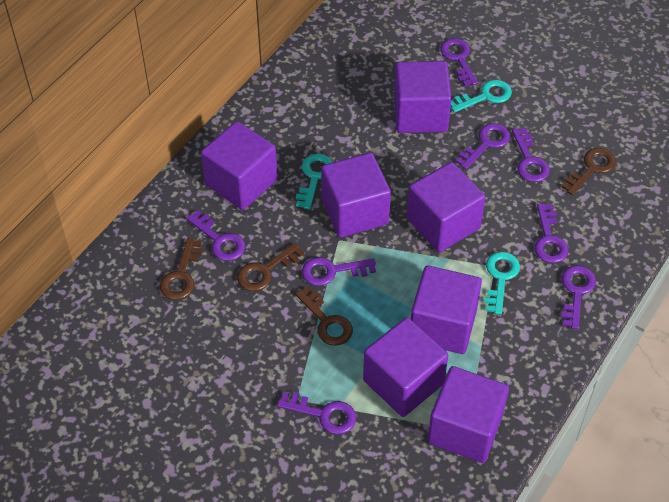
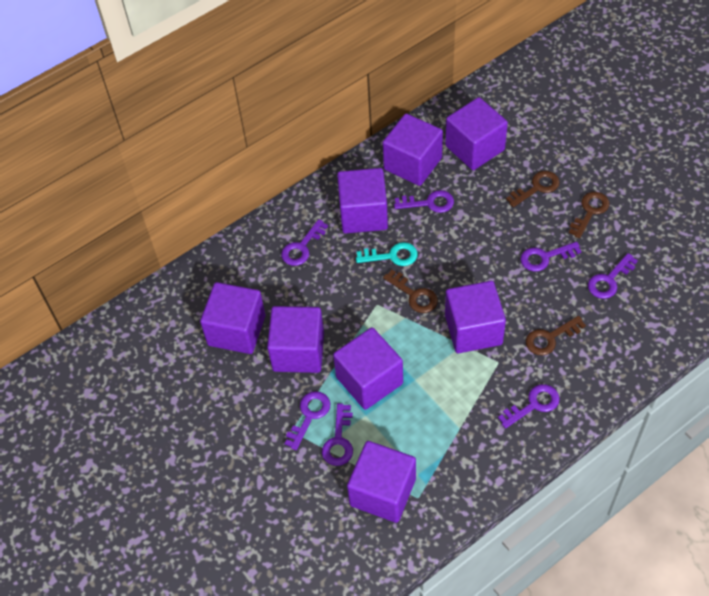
purple cube: [201,121,278,210] [321,153,391,238] [363,317,448,417] [394,61,452,133] [407,162,485,252] [411,265,482,354] [427,366,509,463] = 7 -> [200,282,266,354] [267,306,324,373] [333,327,403,410] [337,168,388,233] [347,441,416,523] [383,114,443,186] [445,97,508,170] [445,281,506,353] = 8
purple key: [186,210,245,261] [277,392,356,434] [302,257,376,286] [440,38,478,86] [456,123,510,169] [512,128,550,182] [535,203,569,263] [561,266,596,329] = 8 -> [281,219,328,266] [284,391,330,450] [322,403,353,466] [394,190,454,213] [498,384,560,429] [520,242,582,272] [588,253,638,299] = 7
turquoise key: [296,154,333,210] [451,79,512,113] [485,252,520,315] = 3 -> [356,242,418,266] = 1

